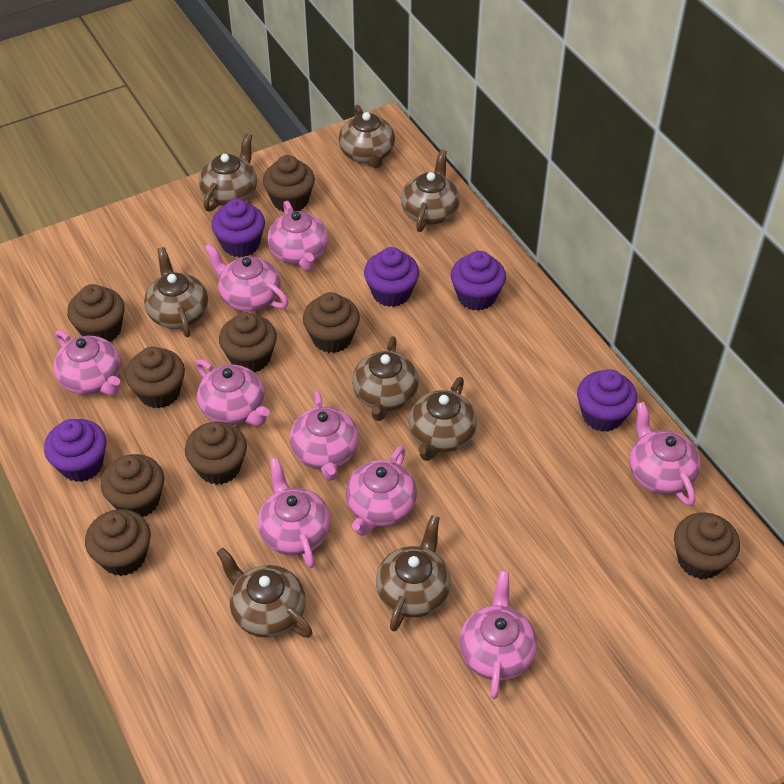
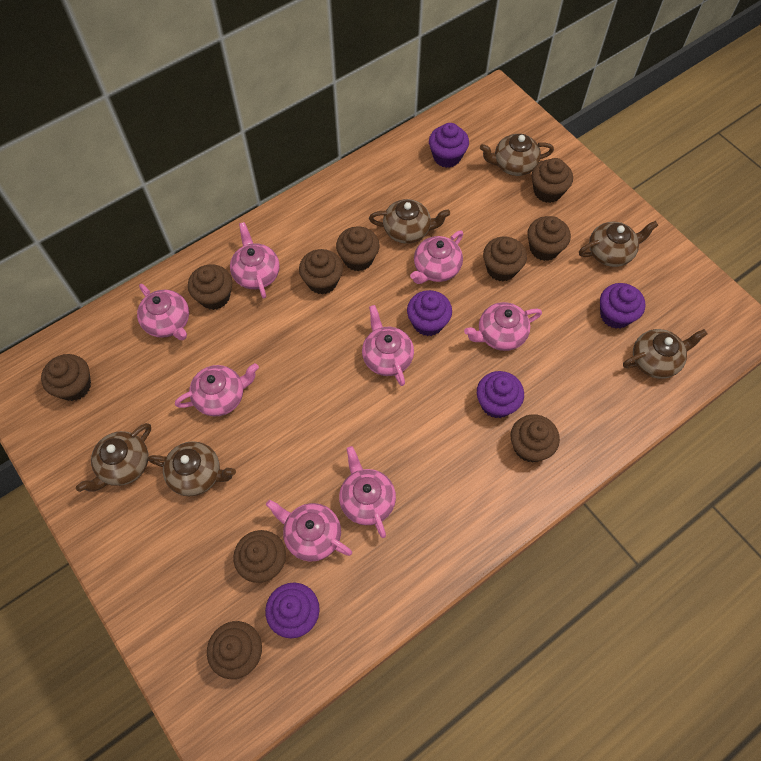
brown cupcake: [67,284,125,342] [85,509,151,576] [101,454,164,517] [125,347,185,409] [185,422,247,485] [219,312,277,372] [263,155,315,212] [303,292,360,353] [674,512,740,579] = 9 -> [41,354,91,401] [188,264,232,310] [207,621,262,679] [233,530,286,583] [299,249,343,294] [336,226,380,271] [483,237,527,281] [510,414,560,463] [527,216,571,261] [532,158,573,203] = 10
brown teapot: [144,247,208,337] [199,133,257,212] [216,547,312,638] [339,105,395,168] [352,336,419,421] [376,515,451,631] [401,149,460,232] [409,377,477,461] = 8 -> [76,423,151,492] [148,441,236,497] [369,199,450,244] [480,134,554,176] [579,221,659,267] [623,329,707,379] = 6
pink teapot: [54,330,121,395] [196,359,270,426] [205,243,288,312] [258,458,330,568] [267,201,328,271] [290,391,359,481] [346,446,417,536] [459,571,537,699] [629,402,701,506] = 9 -> [137,284,189,340] [175,363,259,416] [230,222,280,298] [266,500,352,562] [339,446,396,538] [362,305,414,386] [410,231,463,284] [464,302,542,351] = 8

